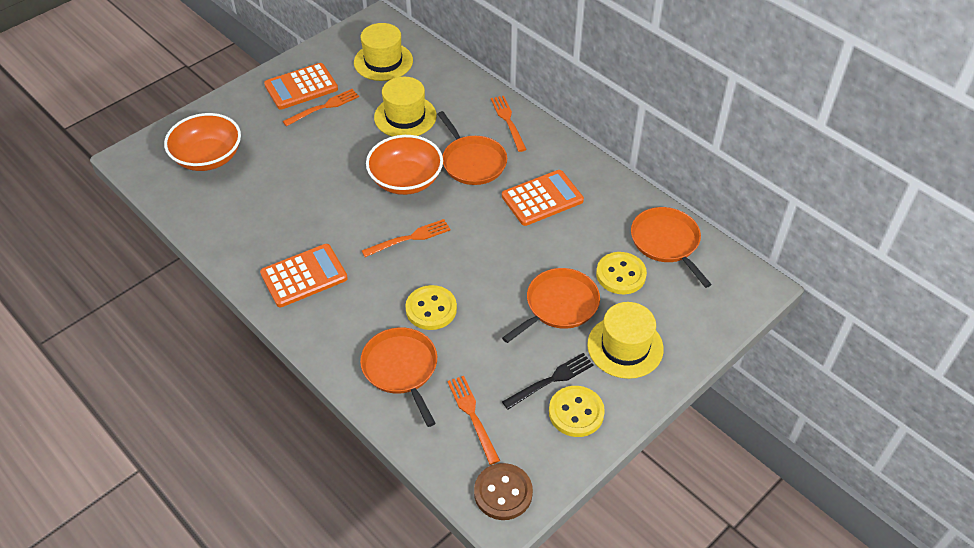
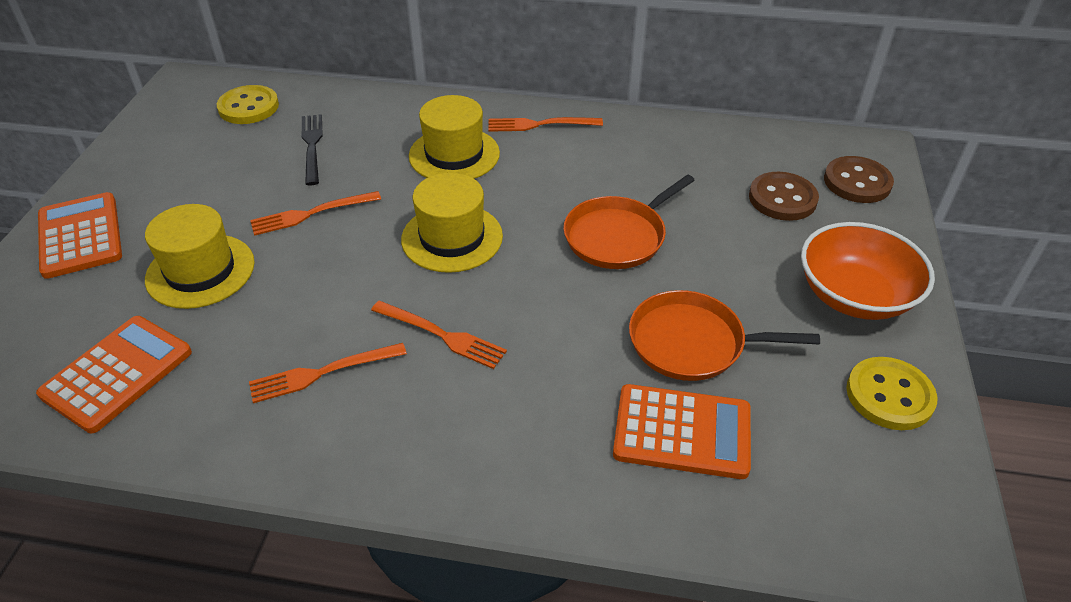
brown button: [474,463,533,520] = 1 -> [749,172,819,221] [824,156,894,203] = 2
orange bowl: [164,113,241,171] [366,135,443,195] = 2 -> [801,222,935,320] = 1
orange pan: [360,327,437,427] [438,111,507,185] [502,268,600,343] [631,207,712,288] = 4 -> [563,174,695,269] [629,290,820,381] = 2
yellow button: [405,285,457,330] [549,386,605,437] [596,252,647,294] = 3 -> [217,85,279,124] [846,357,938,430] = 2

